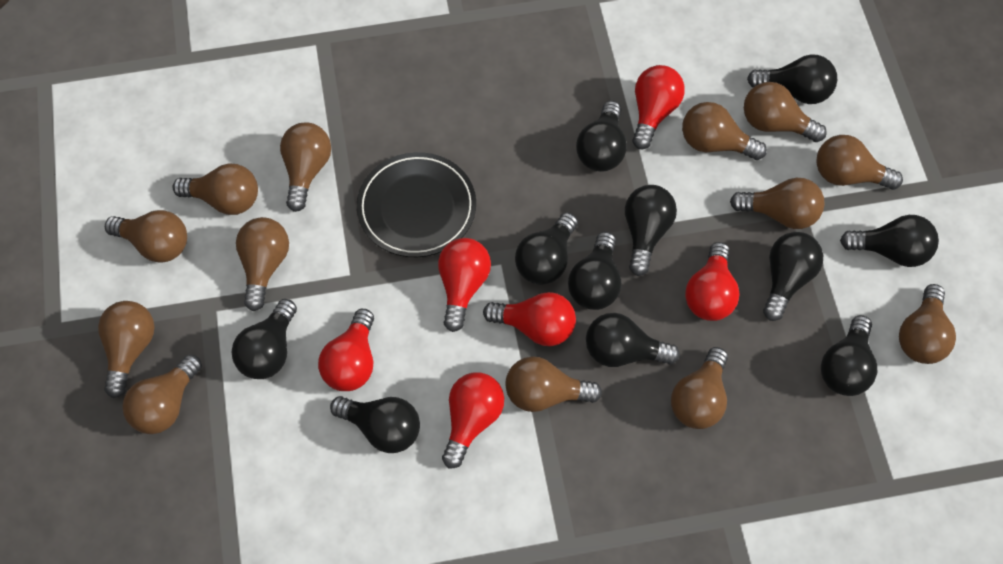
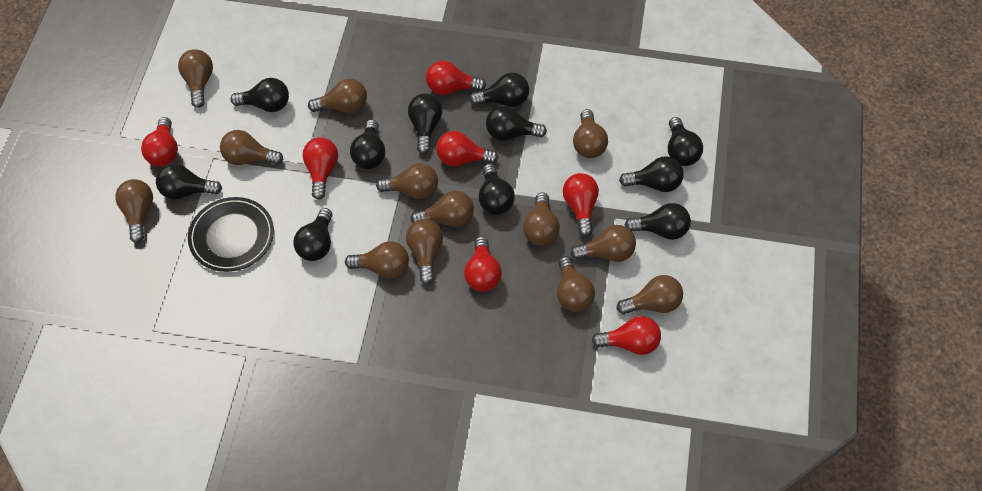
red light bulb: [318,309,374,391] [438,238,491,332] [442,372,504,468] [483,292,576,346] [632,65,685,149] [685,242,739,321] = 6 -> [141,117,178,166] [303,137,338,200] [426,61,486,95] [436,131,498,166] [464,236,502,292] [563,173,599,237] [592,316,661,355] = 7

